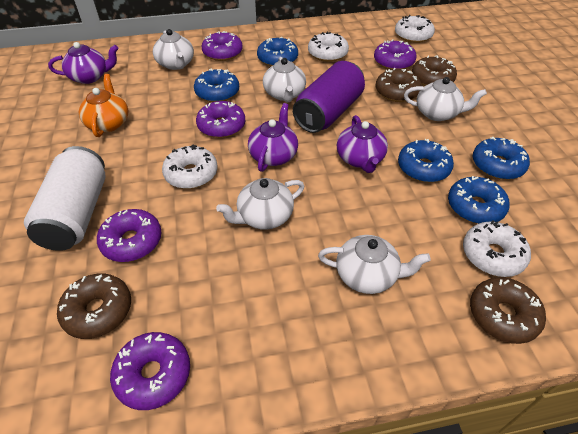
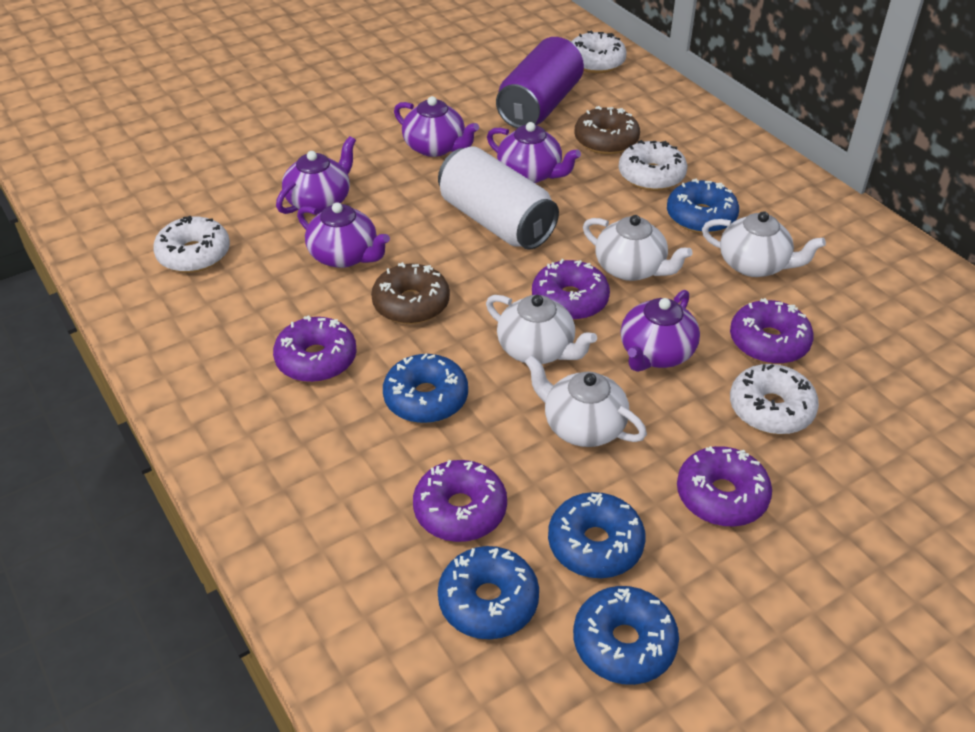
brown donut: [57,273,131,339] [376,68,422,102] [412,56,457,86] [470,277,546,344] = 4 -> [371,262,450,324] [575,106,640,155] = 2
orange teapot: [79,74,128,137] = 1 -> none = 0
purple teapot: [48,42,118,84] [248,103,298,172] [337,115,388,173] = 3 -> [276,136,356,214] [297,202,390,268] [394,96,479,157] [487,122,581,183] [621,290,700,372] = 5
white teapot: [153,29,194,70] [216,178,304,230] [263,57,306,102] [318,235,431,294] [404,77,487,121] = 5 -> [486,295,597,364] [525,355,647,447] [583,215,692,281] [702,211,826,277] = 4

